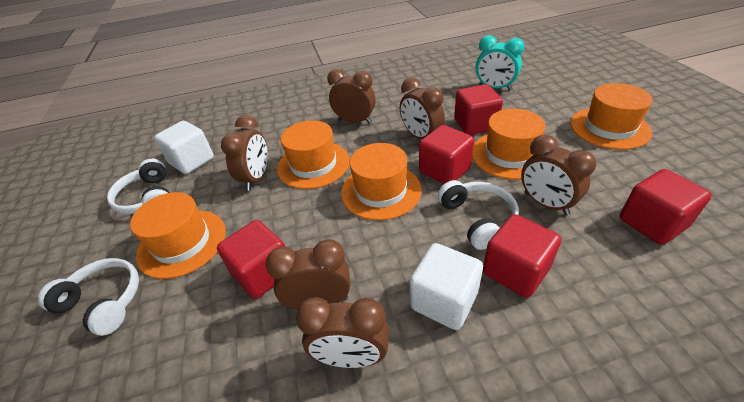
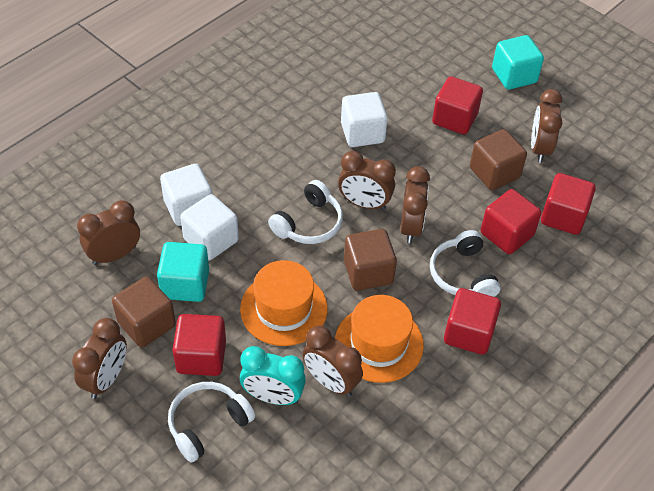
brown cube: none = 0 -> [112,277,176,347] [344,229,397,291] [470,129,527,190] = 3
orange hat: [130,192,226,279] [277,120,350,189] [341,143,422,220] [472,109,546,180] [571,83,653,150] = 5 -> [240,260,328,346] [335,295,424,383] = 2
turquoise cube: none = 0 -> [157,242,209,302] [492,35,544,90] = 2
white cube: [154,121,214,174] [410,243,483,330] = 2 -> [160,164,212,226] [180,194,239,261] [341,92,388,147] = 3

